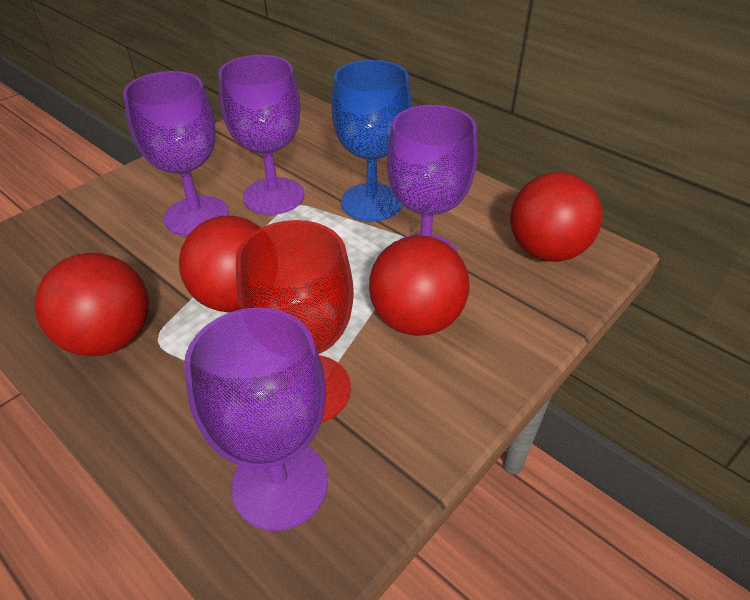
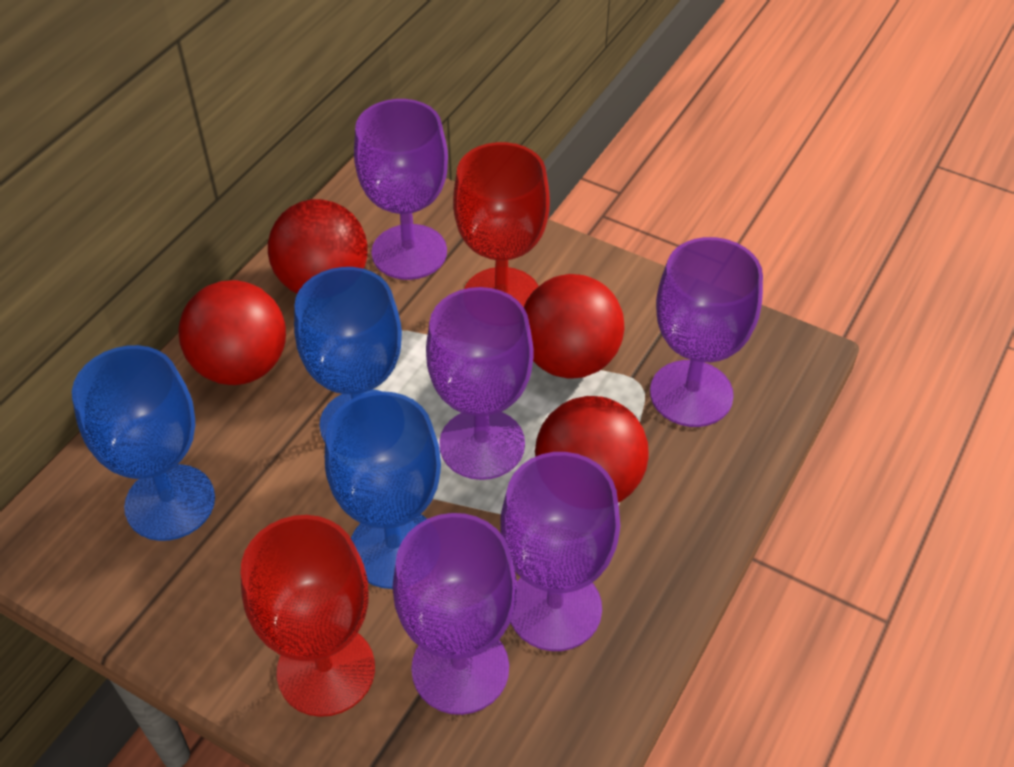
blue goblet: [331,60,412,222] = 1 -> [72,345,215,541] [294,267,402,442] [325,391,441,589] = 3
purple goblet: [123,71,229,236] [184,307,328,531] [218,55,304,215] [387,105,478,253] = 4 -> [354,99,448,280] [393,513,517,715] [426,287,534,480] [500,452,620,651] [650,237,763,427] = 5
red goblet: [236,220,354,423] = 1 -> [241,515,375,717] [453,142,550,307] = 2

